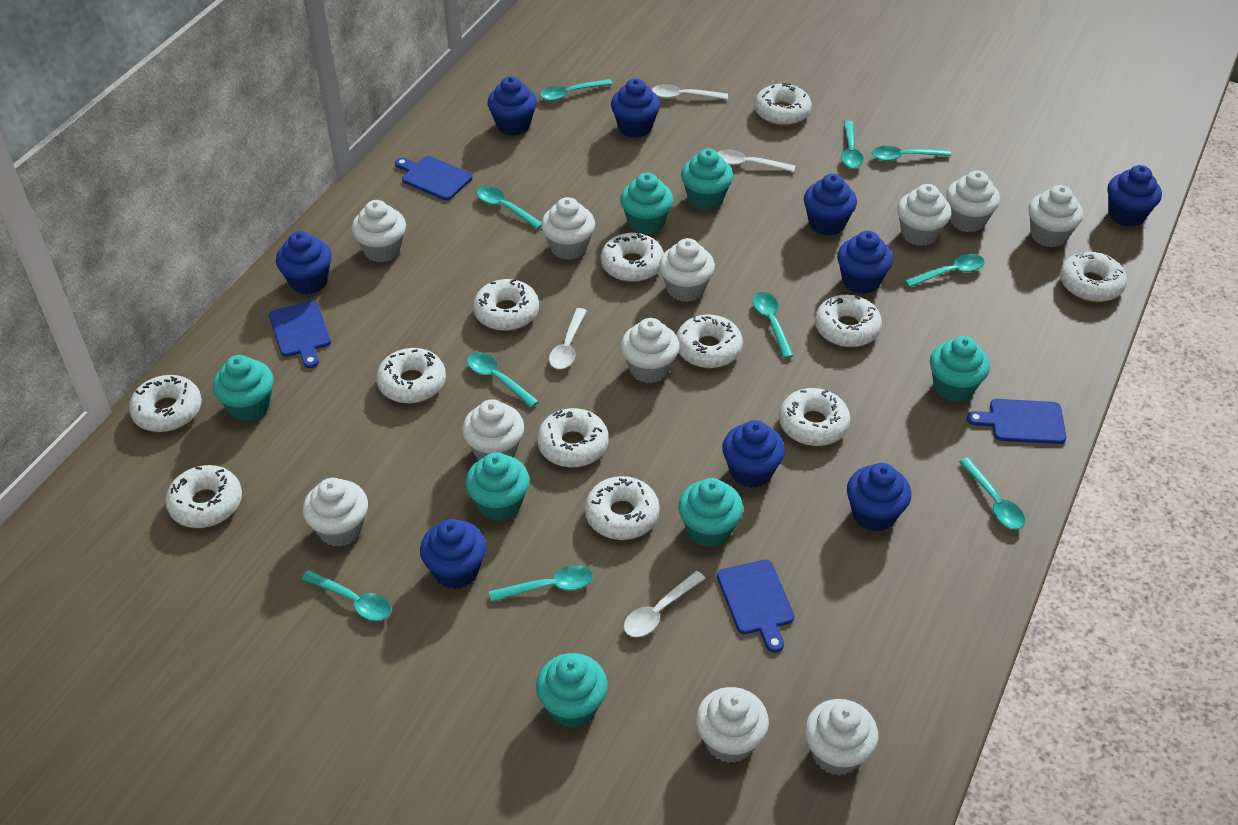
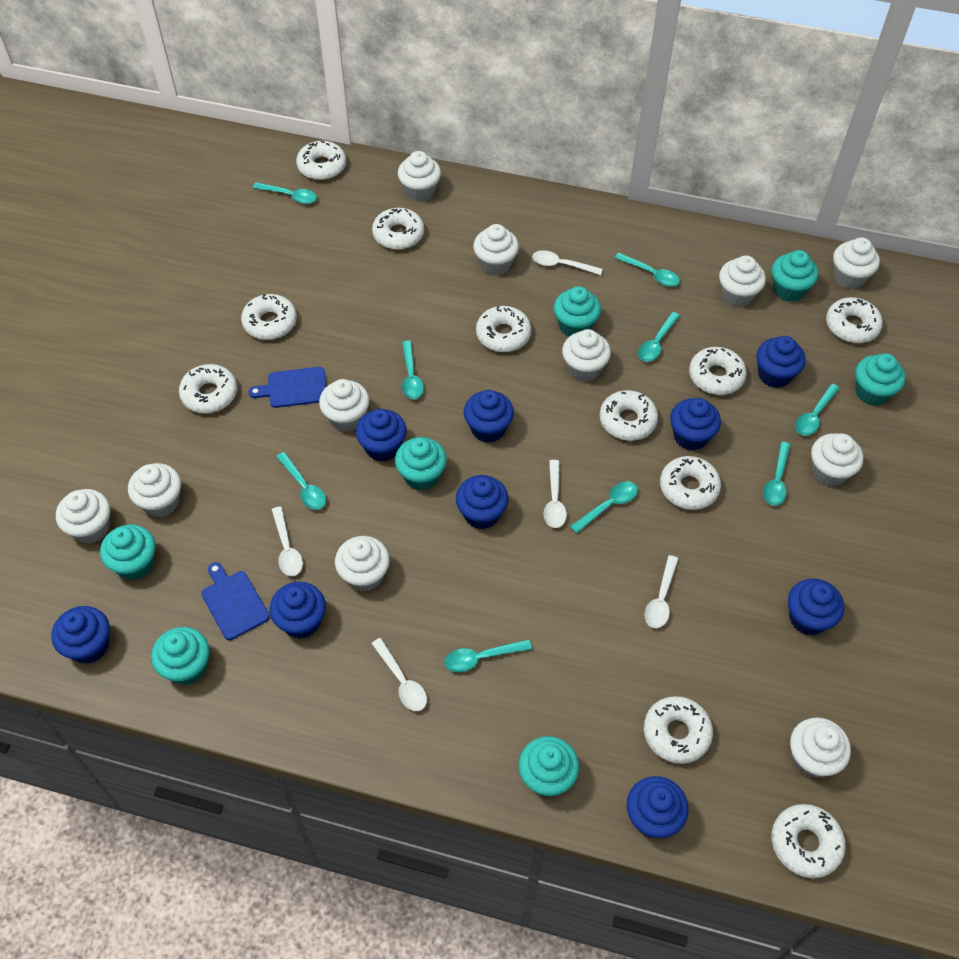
blue cutting board: [269,301,331,368] [395,156,473,200] [717,560,795,653] [967,399,1066,444] = 4 -> [202,562,270,640] [249,367,327,408] = 2
turquoise spoon: [302,570,392,621] [467,352,539,408] [477,186,541,229] [489,565,593,602] [540,79,613,101] [753,292,794,358] [841,121,864,169] [872,146,951,161] [904,254,985,288] [959,457,1025,529] = 10 -> [253,182,317,204] [276,452,326,510] [402,341,424,399] [444,639,532,672] [570,481,638,533] [615,253,680,287] [638,312,680,362] [763,442,791,506] [795,384,840,436] = 9
white donut: [129,375,202,432] [165,465,242,528] [376,348,446,404] [473,279,539,331] [537,408,609,468] [585,476,660,540] [601,233,664,282] [676,315,743,368] [754,83,812,126] [779,388,850,446] [815,295,882,347] [1060,252,1127,302] = 12 -> [179,364,237,413] [241,294,297,340] [296,140,346,180] [372,208,424,250] [476,306,531,352] [600,390,658,441] [644,696,713,764] [660,456,721,510] [689,347,747,395] [772,804,846,878] [826,297,883,343] = 11
white spoon: [549,308,587,369] [624,571,706,637] [652,84,728,100] [717,150,795,172] = 4 -> [272,506,303,576] [371,638,427,711] [532,250,603,275] [544,460,567,528] [644,555,678,628] = 5

